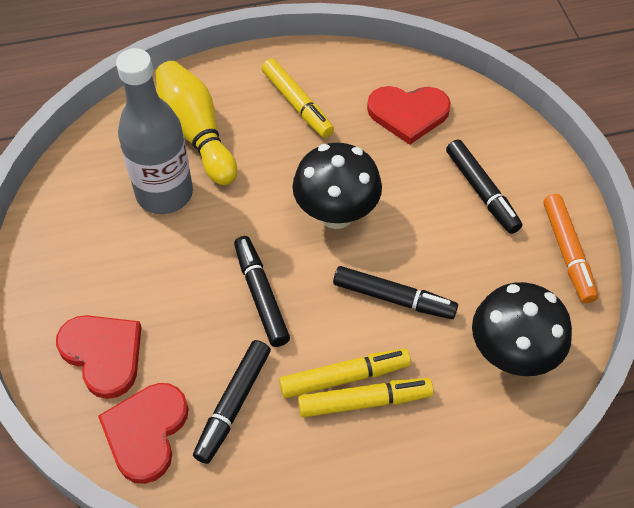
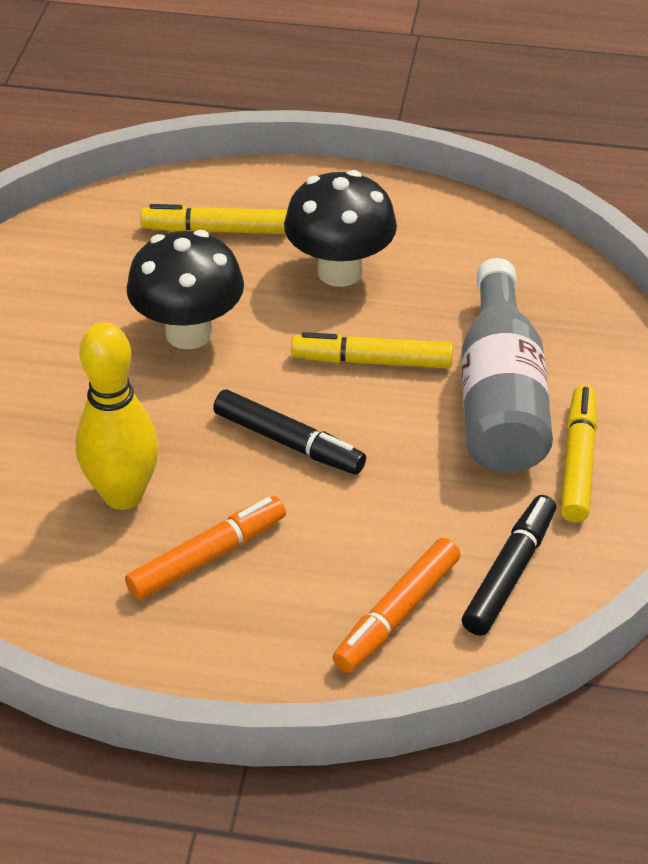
black marker: [193,340,271,464] [234,236,290,347] [333,266,458,319] [446,139,523,234] = 4 -> [213,390,366,475] [462,495,556,636] = 2
orange marker: [543,194,598,303] = 1 -> [125,496,286,600] [332,538,460,673] = 2
red heart: [56,315,141,399] [98,383,189,484] [367,86,451,145] = 3 -> none = 0

